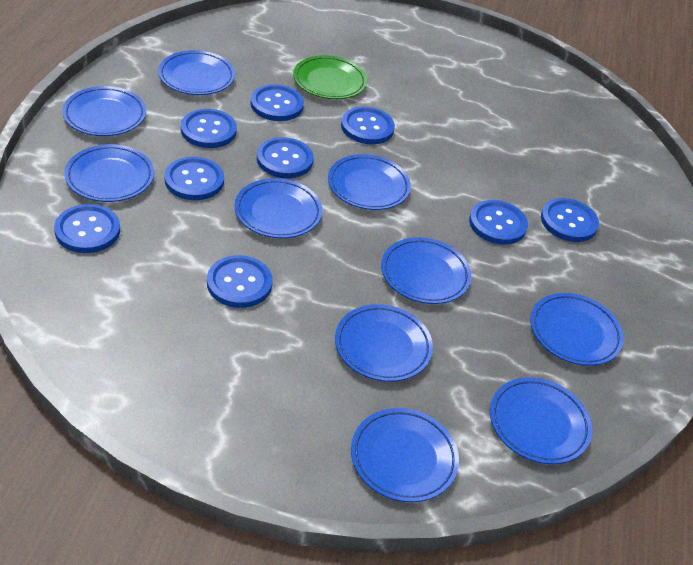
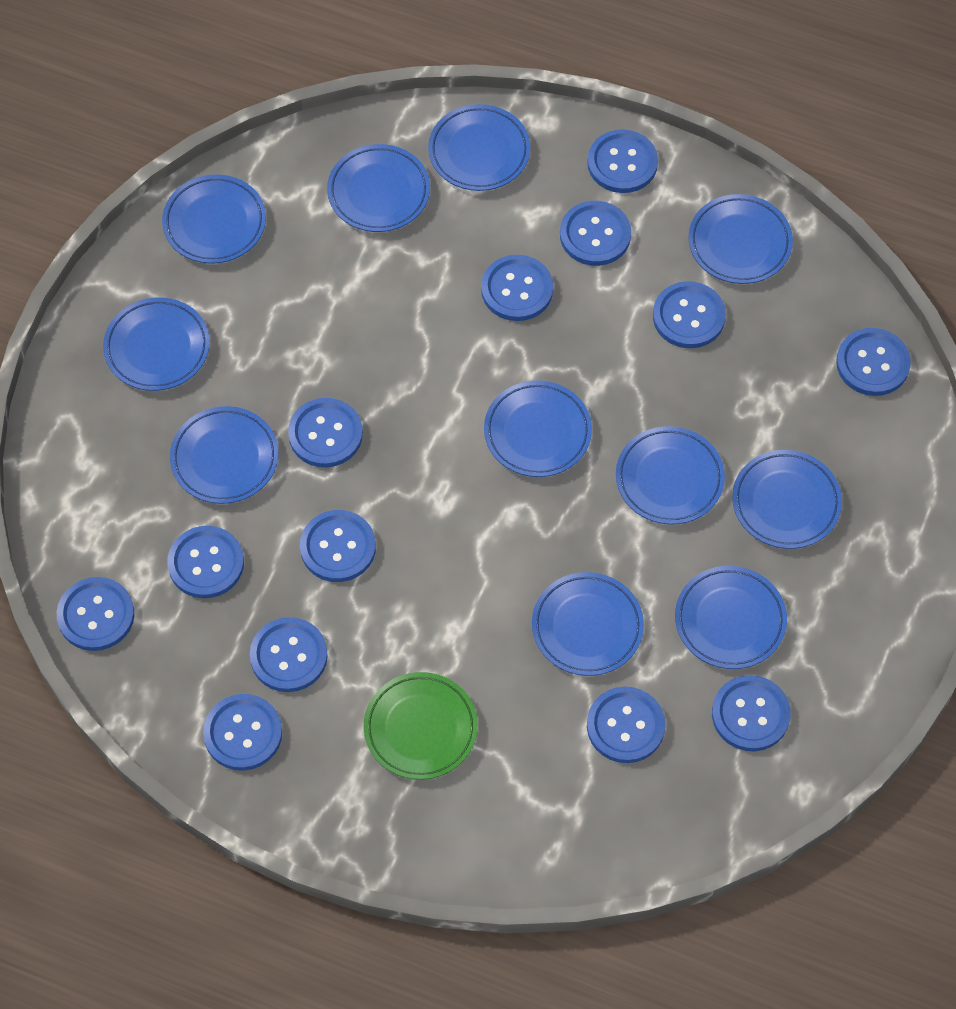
blue button: [54,204,120,253] [164,157,224,200] [181,109,237,148] [207,255,273,308] [251,84,304,121] [257,137,314,178] [341,107,395,144] [469,200,528,245] [541,198,599,242] = 9 -> [57,577,134,651] [167,526,244,598] [203,694,282,771] [250,617,328,692] [288,398,363,467] [300,510,376,582] [481,255,553,321] [560,201,631,266] [587,129,658,193] [587,687,665,763] [653,281,726,348] [712,675,791,751] [836,328,911,396] = 13
blue plate: [62,86,146,136] [64,144,154,202] [158,50,235,95] [235,178,322,238] [328,154,411,210] [335,304,433,382] [351,408,459,502] [381,237,471,304] [490,377,592,464] [530,293,624,366] = 10 -> [103,297,210,391] [162,175,266,264] [170,406,278,504] [327,144,430,232] [428,104,531,191] [484,381,592,477] [532,572,644,676] [616,426,725,525] [675,566,787,669] [688,194,793,284] [732,450,842,549] = 11

